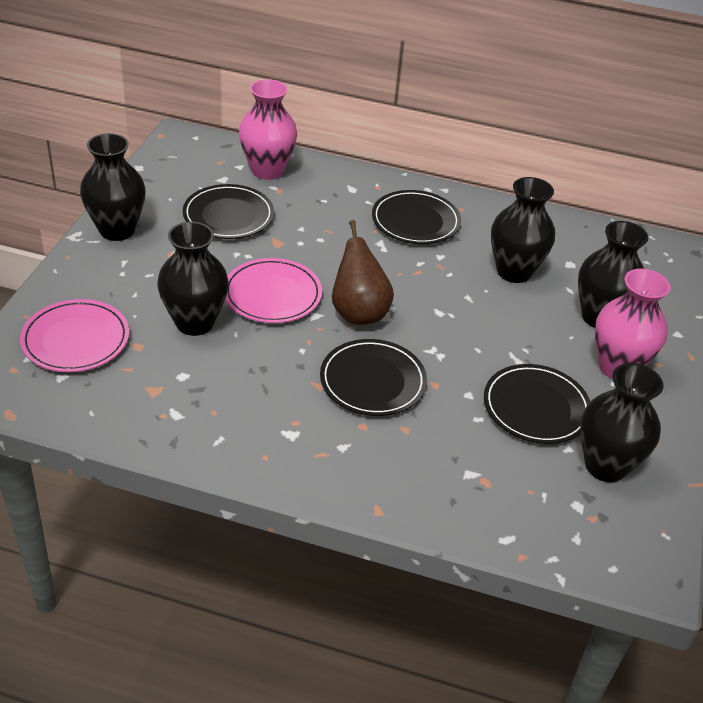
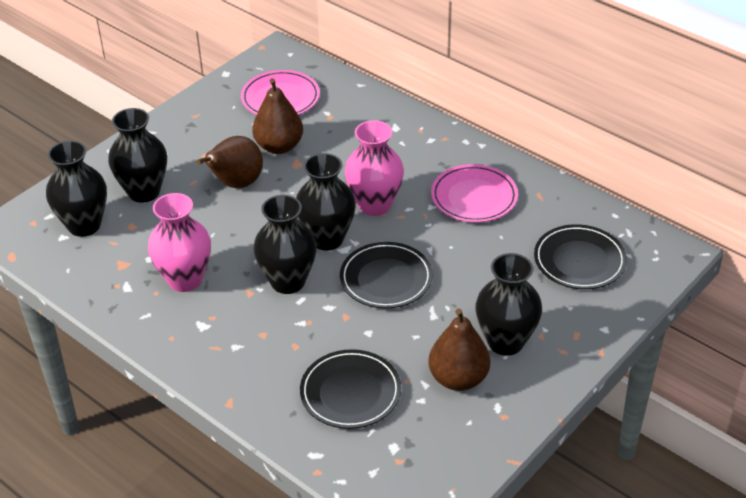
black plate: [183,184,274,239] [320,339,427,416] [372,190,461,244] [484,364,590,444] = 4 -> [300,349,401,429] [340,242,433,308] [534,224,627,289] = 3
brown pear: [332,220,394,325] = 1 -> [196,136,263,188] [252,78,303,154] [429,308,490,391] = 3

